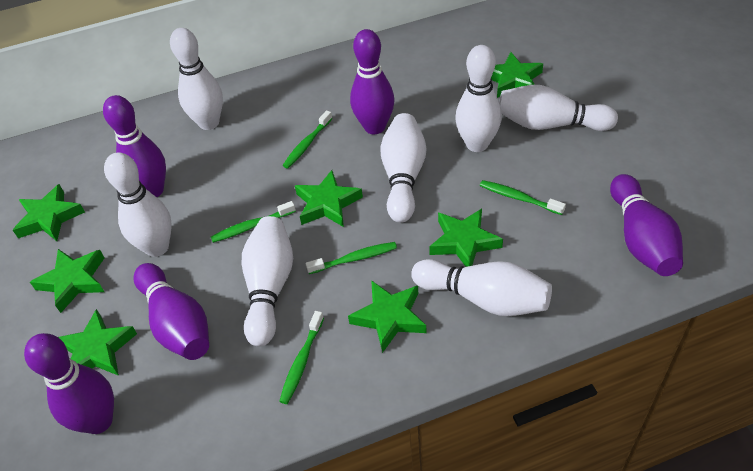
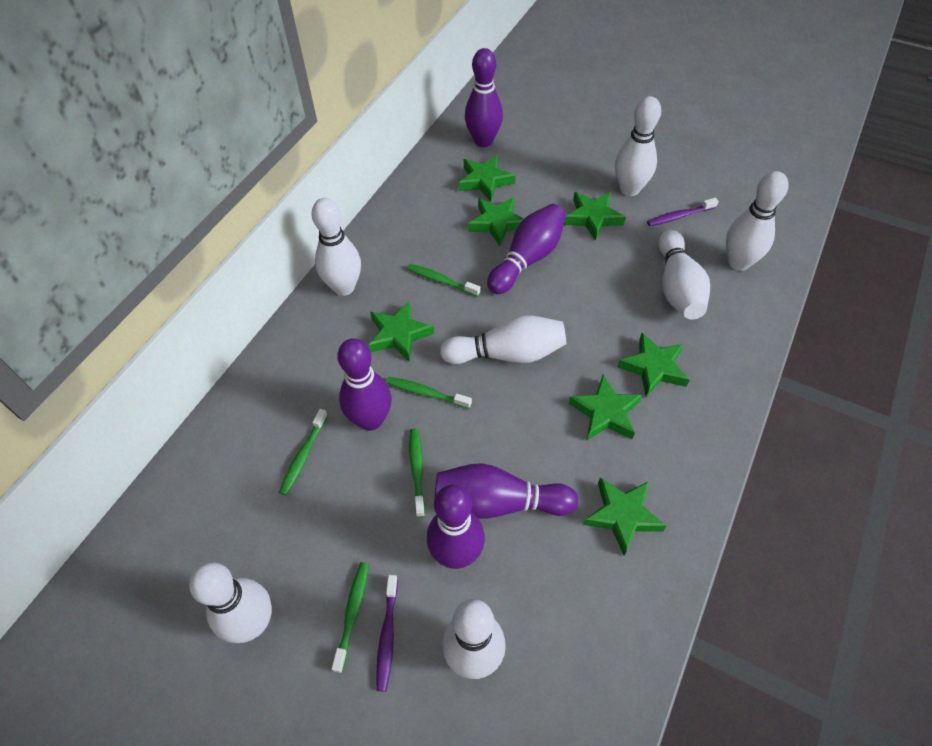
purple toothbrush: none = 0 -> [376,575,398,692] [647,197,719,226] = 2

